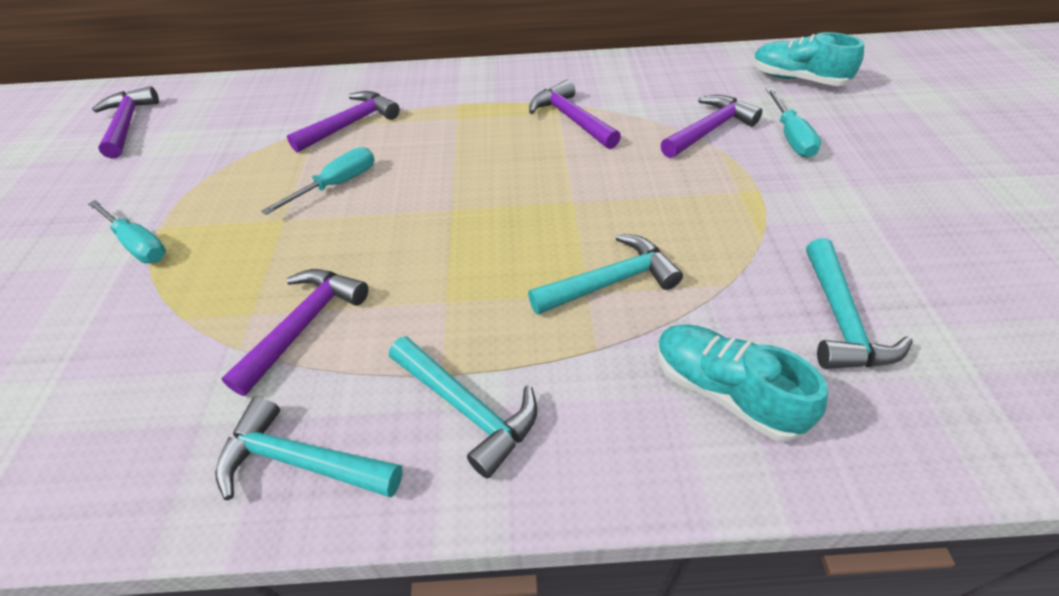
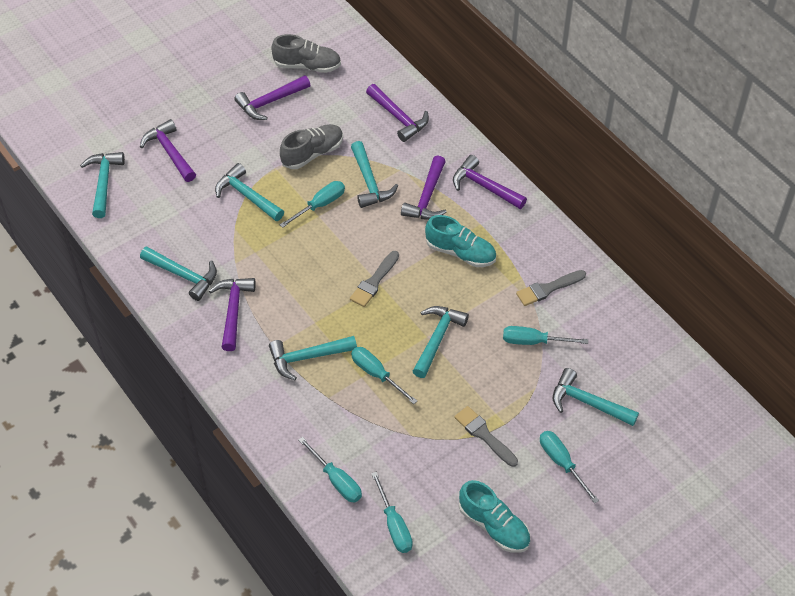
grey brush: none = 0 -> [350,251,399,307] [454,406,518,467] [516,270,586,306] = 3
grey shoe: none = 0 -> [271,34,341,73] [280,124,343,169] = 2
purple hammer: [92,86,159,159] [221,269,368,396] [287,91,400,153] [529,80,621,149] [661,95,762,158] = 5 -> [140,119,196,182] [209,278,256,351] [234,75,310,120] [366,84,429,142] [401,155,447,220] [453,155,527,209] = 6
turquoise hammer: [215,396,403,500] [389,336,537,479] [528,234,683,315] [806,238,913,369] = 4 -> [80,152,125,218] [140,246,217,301] [215,163,284,221] [269,336,357,380] [351,141,398,208] [412,306,469,378] [553,368,639,426] = 7
turquoise screwdriver: [88,200,166,263] [262,147,375,215] [766,88,821,158] = 3 -> [280,181,345,228] [299,437,362,503] [351,347,417,404] [371,472,413,553] [503,326,588,345] [540,431,599,503] = 6

